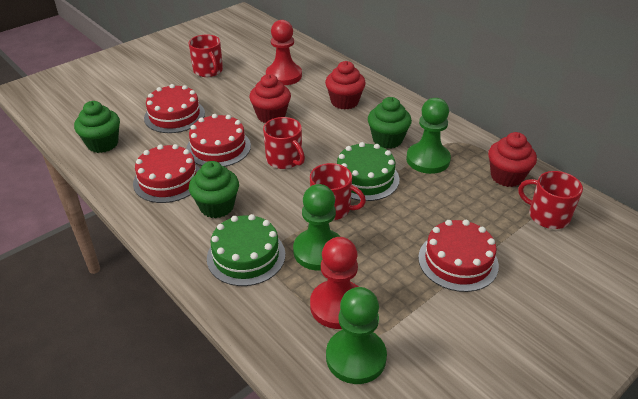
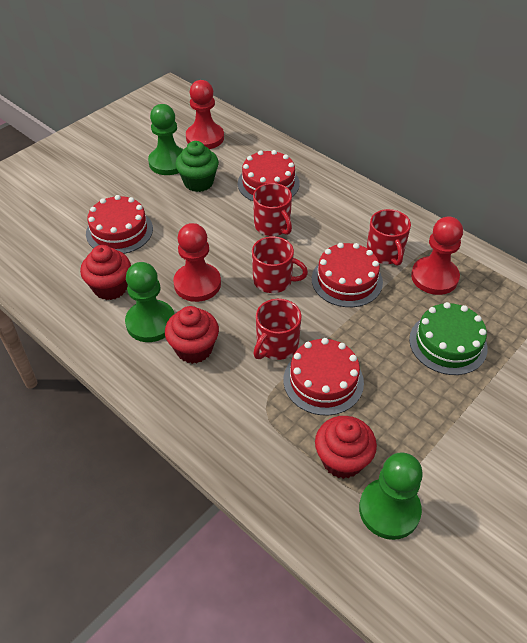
green cake: [207,214,285,286] [337,142,399,201] = 2 -> [409,302,488,375] = 1
green cupcake: [74,101,120,153] [189,161,239,218] [368,97,412,149] = 3 -> [175,141,219,192] = 1
red pawn: [266,20,302,85] [310,237,358,329] = 2 -> [173,223,221,302] [186,80,224,149] [411,217,463,295] = 3

